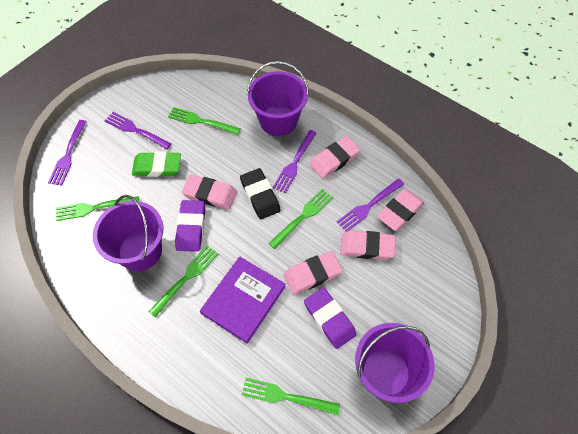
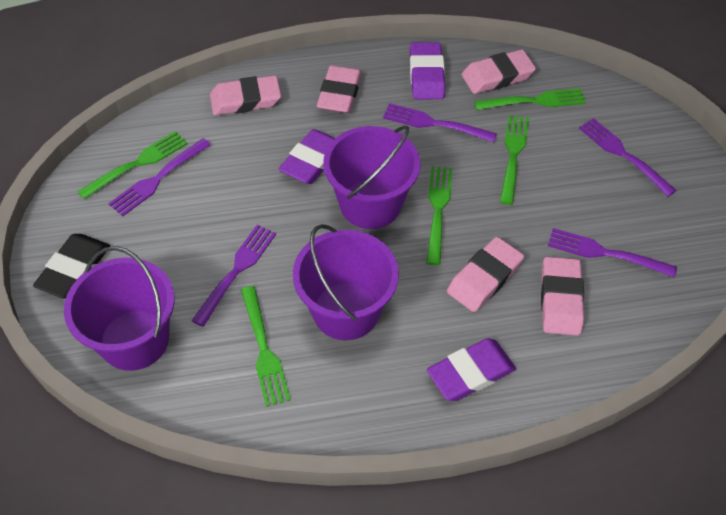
green eraser: [132,152,181,177] = 1 -> none = 0
purple book: [200,257,286,343] = 1 -> none = 0
purple eraser: [175,200,205,252] [304,288,357,349] = 2 -> [279,129,335,184] [410,42,445,100] [427,338,516,401] = 3
purple fork: [48,120,87,185] [105,112,172,150] [273,130,317,193] [337,179,404,232] = 4 -> [108,138,211,216] [191,225,276,327] [383,103,497,142] [548,228,677,278] [579,118,677,197] = 5

